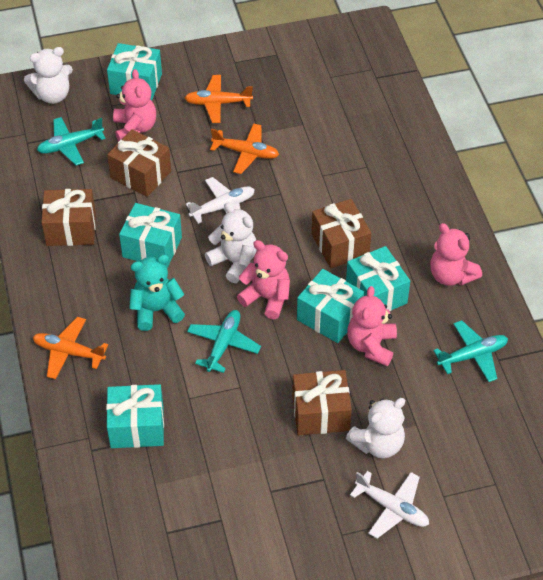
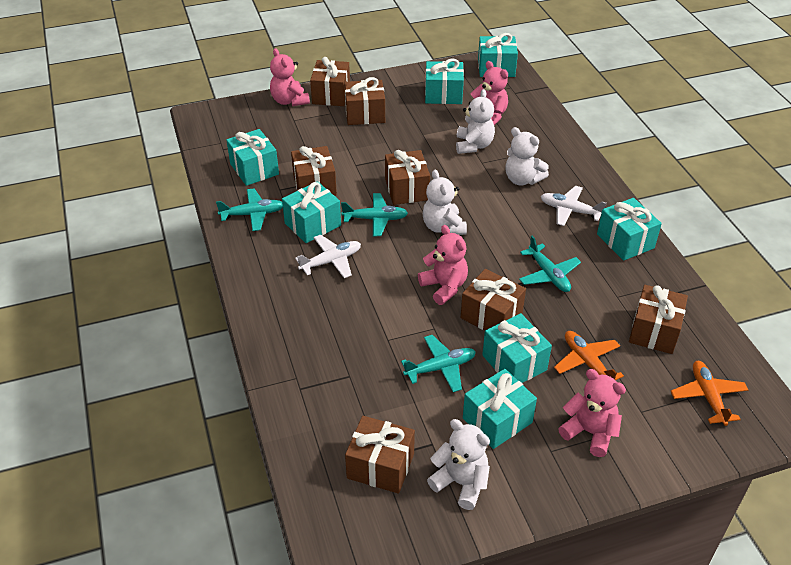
brown gift: [41,189,96,246] [107,129,171,197] [292,370,352,435] [312,199,371,268] = 4 -> [291,146,337,196] [310,57,350,106] [344,77,385,125] [345,416,415,494] [385,150,430,205] [461,269,526,330] [629,285,688,354] = 7
orange plane: [33,317,108,379] [185,75,253,123] [210,123,279,174] = 3 -> [554,331,624,380] [671,361,748,426] = 2
turquoise gift: [106,384,164,448] [107,43,162,101] [119,203,182,268] [297,269,364,343] [346,246,410,311] = 5 -> [226,129,279,186] [282,181,341,243] [425,59,464,104] [463,369,537,449] [478,33,518,77] [482,313,552,383] [597,198,662,261] = 7
turquoise plane: [37,117,106,165] [187,310,261,373] [433,320,508,382] = 3 -> [216,188,283,231] [341,193,408,236] [401,335,476,392] [519,236,581,292] = 4
turquoise teddy bear: [129,255,185,331] = 1 -> none = 0
white teddy bear: [24,47,73,104] [205,203,257,283] [346,398,405,458] = 3 -> [423,170,467,235] [427,419,490,510] [456,89,495,154] [505,127,549,185] = 4

